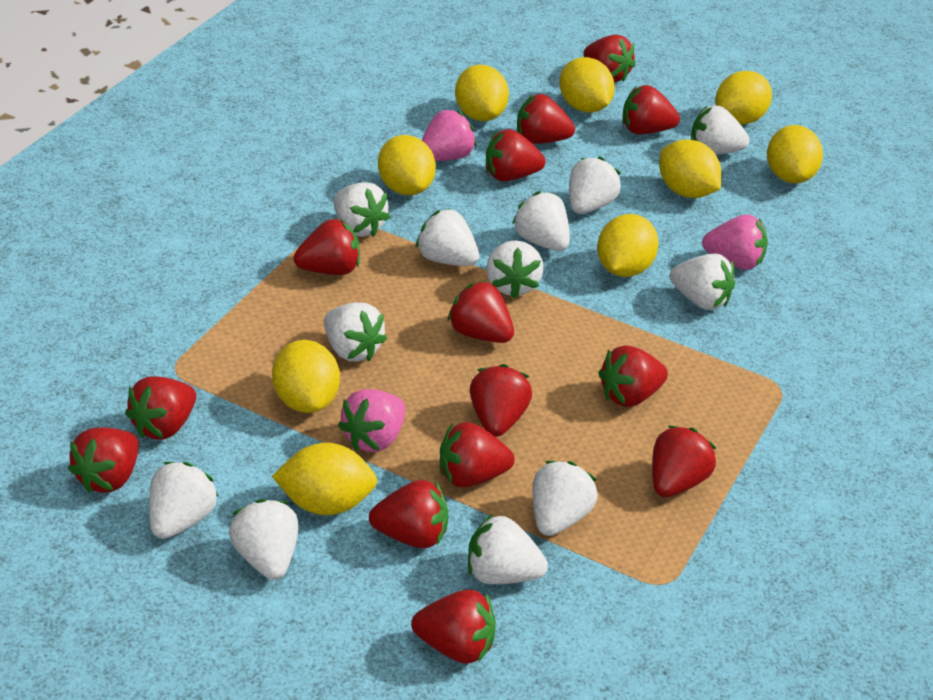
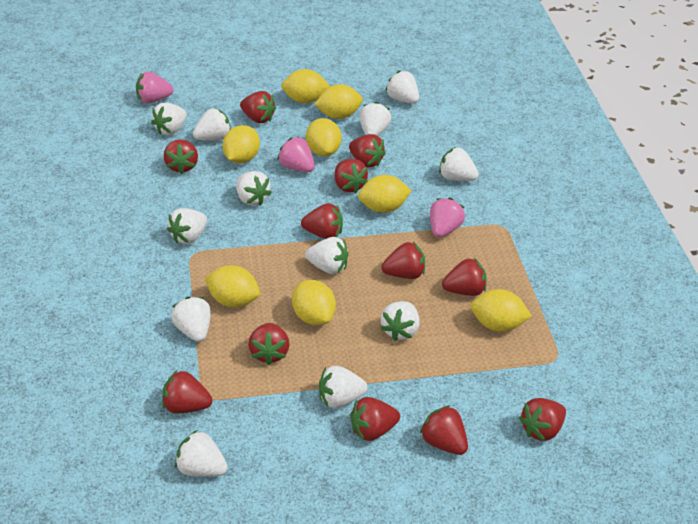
red strawberry: [68,427,139,493] [125,376,196,440] [294,219,360,275] [369,480,449,548] [411,590,496,664] [440,422,515,487] [447,281,514,343] [470,364,532,437] [486,129,545,181] [517,94,575,144] [584,34,635,82] [598,345,668,407] [622,85,680,134] [652,425,716,497] = 14 -> [162,371,213,414] [164,139,198,174] [240,91,276,123] [248,323,289,365] [301,203,343,239] [335,159,368,193] [349,134,386,168] [350,397,400,441] [381,242,425,279] [420,405,468,455] [442,258,487,296] [519,398,566,441] = 12
yellow lemon: [272,340,340,413] [272,443,377,515] [378,135,436,195] [455,65,509,121] [559,57,615,113] [597,214,659,277] [659,139,721,198] [716,71,772,125] [767,125,823,183] = 9 -> [205,265,260,307] [223,125,260,164] [281,69,330,103] [292,280,336,325] [306,118,342,156] [314,84,363,119] [358,175,411,213] [471,289,532,332] = 8

